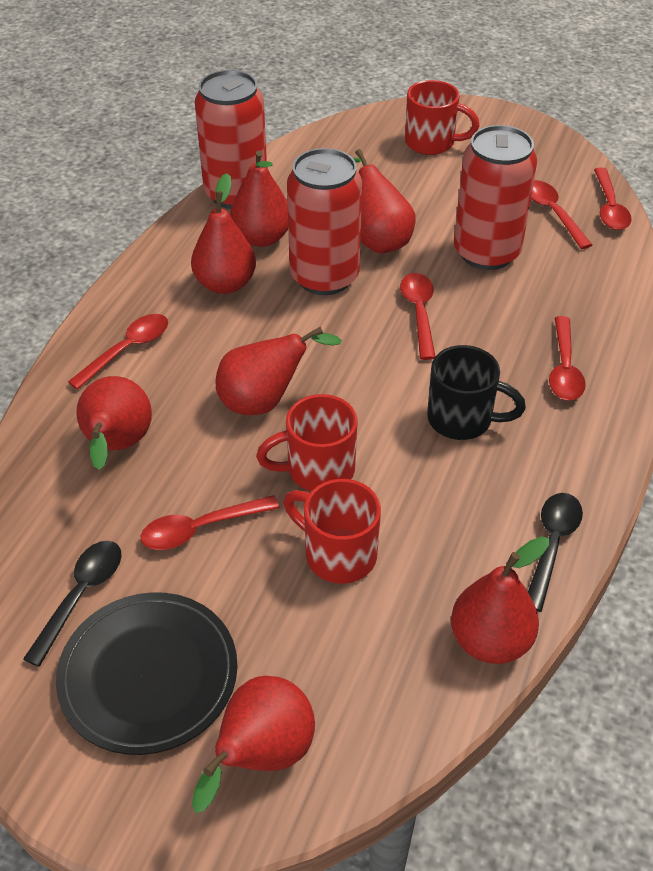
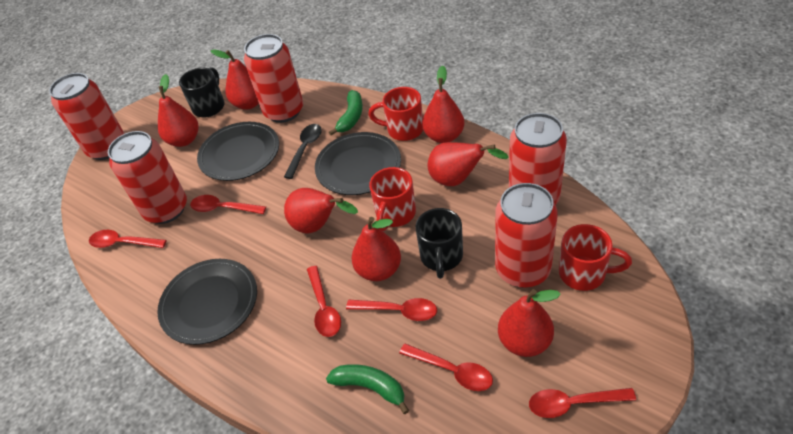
black mug: [427,345,526,440] = 1 -> [179,67,225,117] [415,208,463,279] = 2
black plate: [56,592,238,755] = 1 -> [157,259,257,345] [197,122,279,181] [315,132,401,195] = 3
black spoon: [23,541,122,667] [528,493,583,612] = 2 -> [284,124,322,179] = 1
green banana: none = 0 -> [326,364,409,414] [329,90,363,136] = 2
red can: [195,70,267,209] [287,148,362,295] [454,125,537,270] = 3 -> [49,73,125,160] [108,131,187,224] [244,34,303,123] [495,183,558,288] [509,113,567,205] = 5

